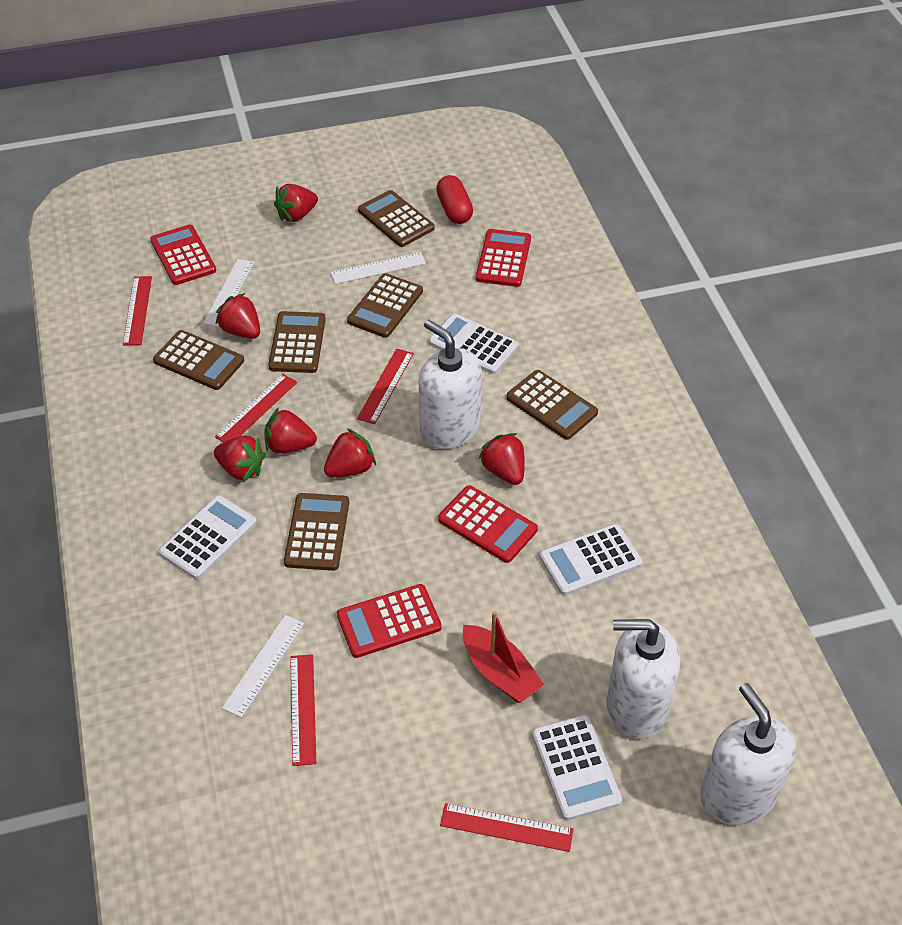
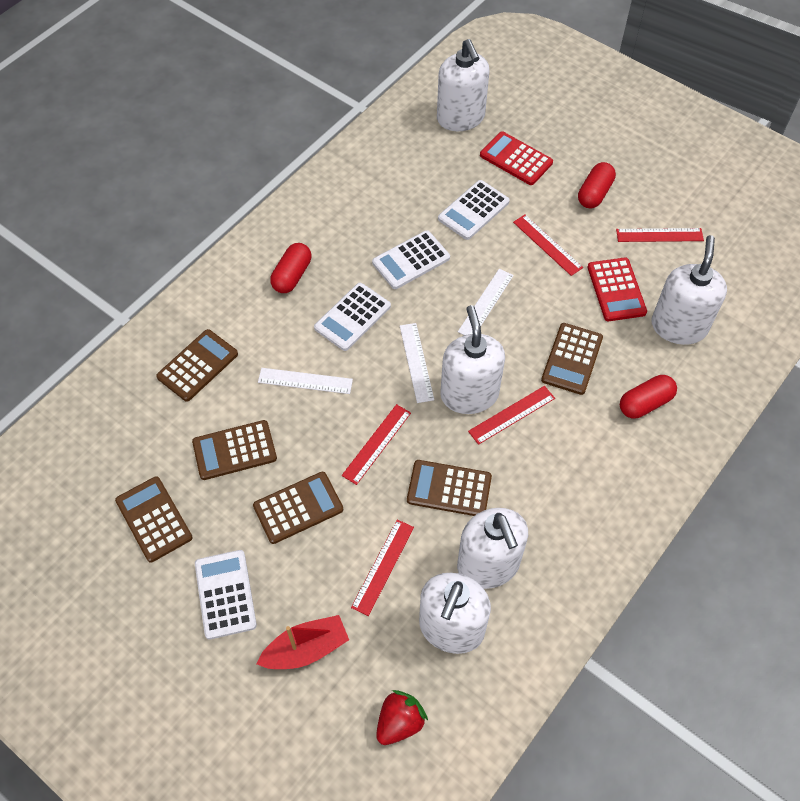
red calculator: [150,225,216,285] [337,584,442,658] [438,485,538,563] [476,229,531,287] = 4 -> [480,132,553,185] [587,257,647,321] = 2
red capsule: [436,175,473,224] = 1 -> [270,243,311,293] [578,162,616,208] [620,375,677,419] = 3
red strawberry: [214,436,266,482] [215,293,260,339] [265,407,317,454] [274,184,318,222] [324,428,376,478] [478,433,525,485] = 6 -> [376,690,428,745] = 1
white soap dispenser: [418,320,482,449] [607,619,680,739] [700,683,796,825] = 3 -> [419,573,491,654] [437,39,489,131] [440,305,505,414] [457,508,528,589] [652,235,727,345] = 5

